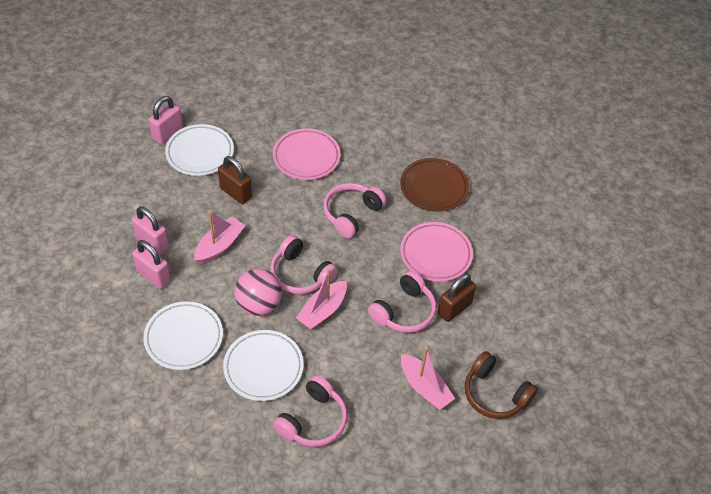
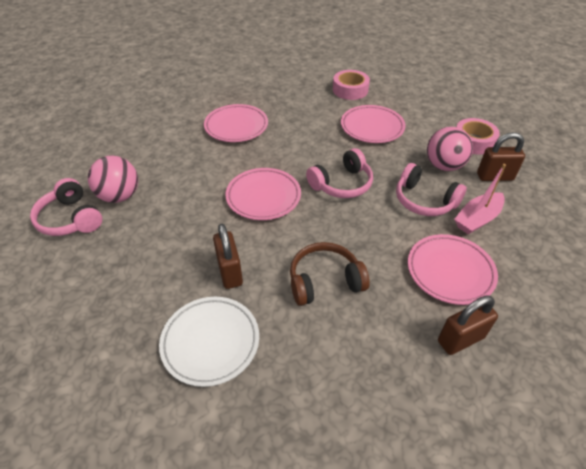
brown padlock: [218,156,252,204] [438,274,476,322] = 2 -> [213,224,243,289] [438,296,498,355] [477,132,525,181] = 3
brown plate: [400,158,469,212] = 1 -> none = 0
pink ball: [235,269,282,316] = 1 -> [88,156,138,203] [427,127,473,171] = 2
pink boat: [194,211,246,264] [296,269,347,329] [401,347,455,410] = 3 -> [454,164,506,234] = 1
pink headphones: [270,235,338,294] [273,375,347,447] [323,183,386,238] [368,271,436,333] = 4 -> [30,178,102,236] [306,148,373,198] [396,163,467,216] = 3
pink padlock: [132,206,169,255] [132,240,171,289] [148,96,183,144] = 3 -> none = 0
pink plate: [273,128,341,180] [400,222,473,282] = 2 -> [204,104,268,142] [225,168,301,220] [341,105,406,143] [408,234,498,305] = 4
pink tape: none = 0 -> [333,70,370,100] [457,118,500,154] = 2
white plate: [143,301,223,370] [165,124,234,176] [223,330,304,401] = 3 -> [159,297,259,387] = 1

